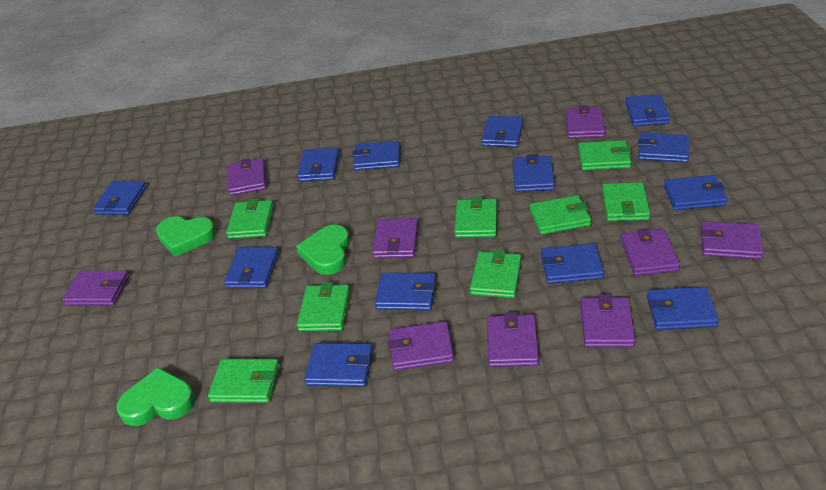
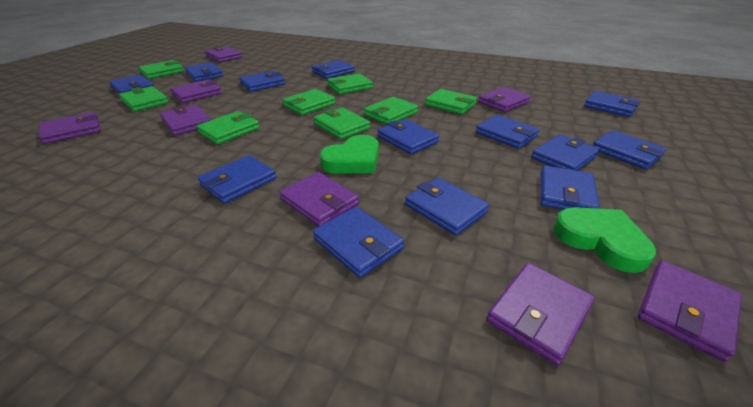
green heart: [116,368,195,426] [156,216,216,257] [296,225,350,275] = 3 -> [320,135,379,174] [553,207,656,273] = 2
purple wallet: [62,271,129,305] [228,158,266,196] [372,218,418,258] [388,321,454,370] [487,312,539,367] [566,105,605,138] [580,295,635,347] [621,228,680,276] [701,221,763,259] = 9 -> [39,112,101,144] [160,104,211,135] [170,79,222,103] [205,46,242,62] [280,172,359,227] [478,87,531,112] [487,262,594,365] [638,260,742,362] = 8

